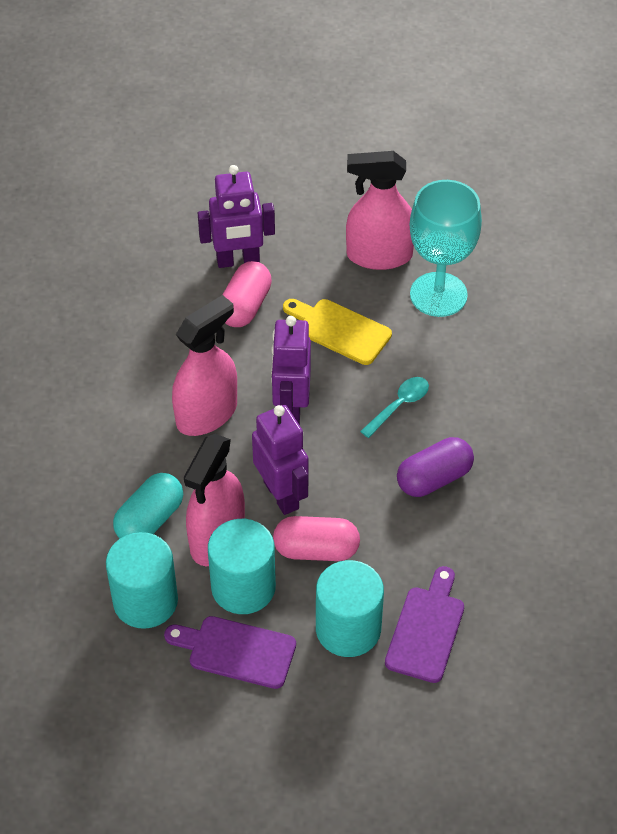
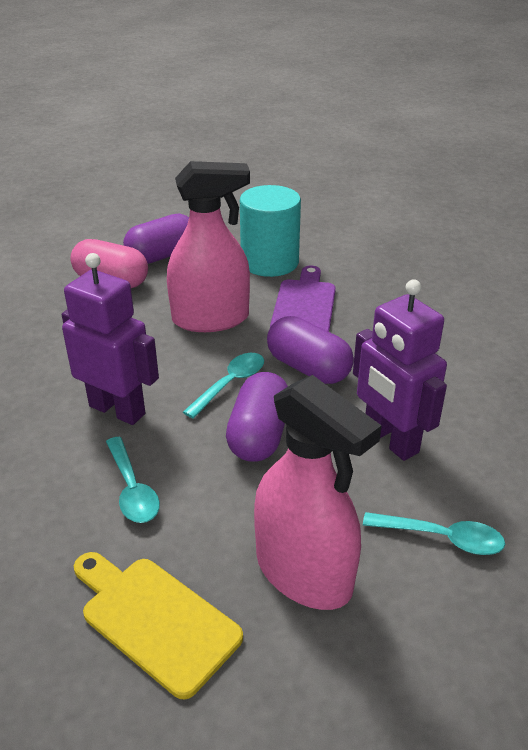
pink capsule: [222,261,272,327] [273,516,360,561] = 2 -> [70,239,148,288] = 1
pink spray bottle: [172,295,237,436] [184,434,245,566] [346,151,414,270] = 3 -> [167,161,250,332] [254,375,382,610] = 2
purple capsule: [397,437,474,497] = 1 -> [123,213,189,264] [226,372,288,462] [267,316,354,384] = 3
purple cutting board: [164,616,296,689] [385,566,464,683] = 2 -> [270,266,336,332] = 1
purple robot: [198,165,275,268] [252,405,309,515] [271,316,311,425] = 3 -> [62,253,159,425] [353,279,447,461] = 2
turquoise capsule: [113,473,183,539] = 1 -> none = 0
turquoise cylinder: [106,532,178,629] [208,519,276,614] [316,560,384,657] = 3 -> [240,185,301,277] = 1
turquoise goblet: [410,180,482,317] = 1 -> none = 0
turquoise spoon: [360,377,429,438] = 1 -> [106,437,160,523] [183,353,264,418] [363,512,505,555] = 3

